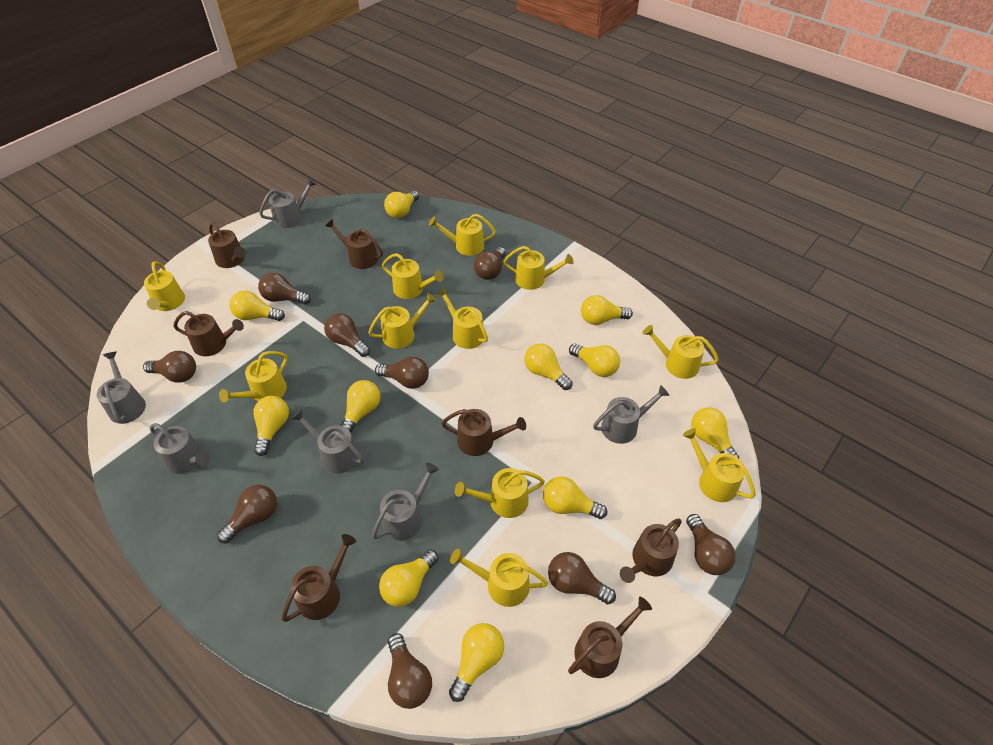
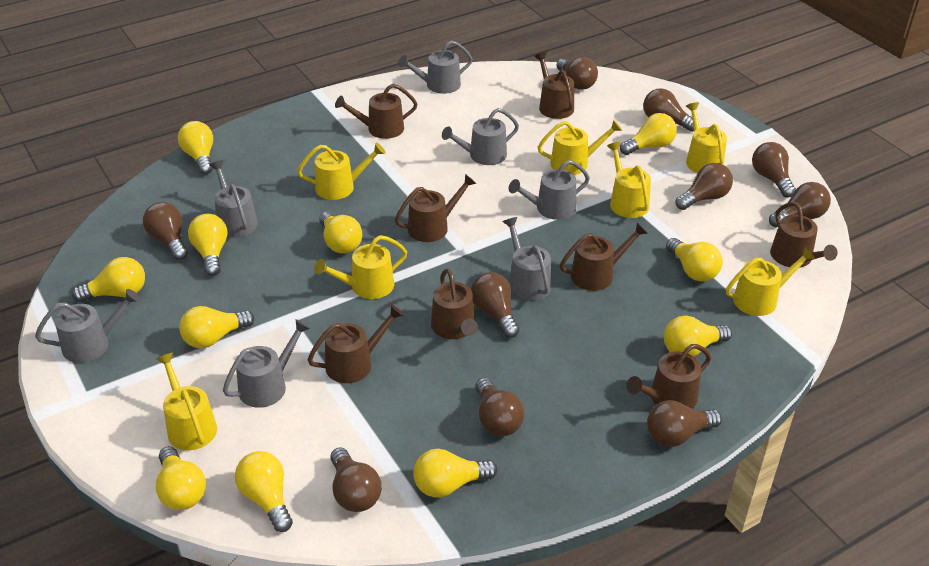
brown light bulb: [143,351,196,383] [217,485,277,543] [258,273,311,305] [324,313,370,357] [375,357,429,389] [388,633,432,709] [474,247,506,280] [548,552,616,604] [686,514,736,575] = 9 -> [143,202,188,260] [330,447,381,512] [471,272,519,338] [475,378,525,436] [556,57,598,90] [643,88,694,132] [647,400,722,447] [676,163,733,210] [752,142,796,197] [769,182,831,227] = 10
brown watering can: [173,311,244,356] [208,222,246,268] [282,534,356,622] [325,219,383,269] [441,409,526,456] [568,597,652,678] [620,519,682,583] = 7 -> [308,304,404,383] [335,84,418,139] [395,174,477,242] [431,269,478,339] [534,52,574,119] [560,222,648,291] [626,344,711,409] [770,202,838,268] = 8
grey watering can: [97,352,146,424] [150,423,211,474] [259,178,316,228] [291,409,363,473] [372,463,439,541] [593,385,669,444] = 6 -> [35,289,140,363] [209,160,258,238] [223,319,310,408] [398,40,473,94] [442,108,519,165] [503,217,551,301] [509,160,590,220] = 7
yellow watering can: [144,261,185,311] [219,351,288,403] [368,293,437,348] [382,253,444,299] [429,214,496,256] [437,288,488,349] [450,549,548,607] [455,468,545,518] [503,246,574,290] [643,325,719,379] [683,428,756,502] = 11 -> [156,353,217,450] [297,142,385,200] [314,235,407,299] [538,120,622,175] [607,142,651,218] [686,102,727,173] [726,247,816,316] = 7

